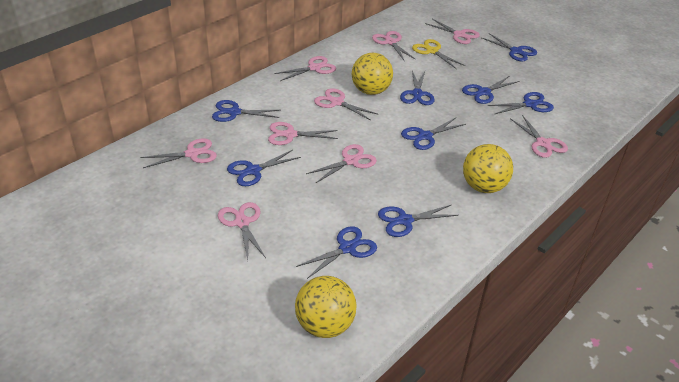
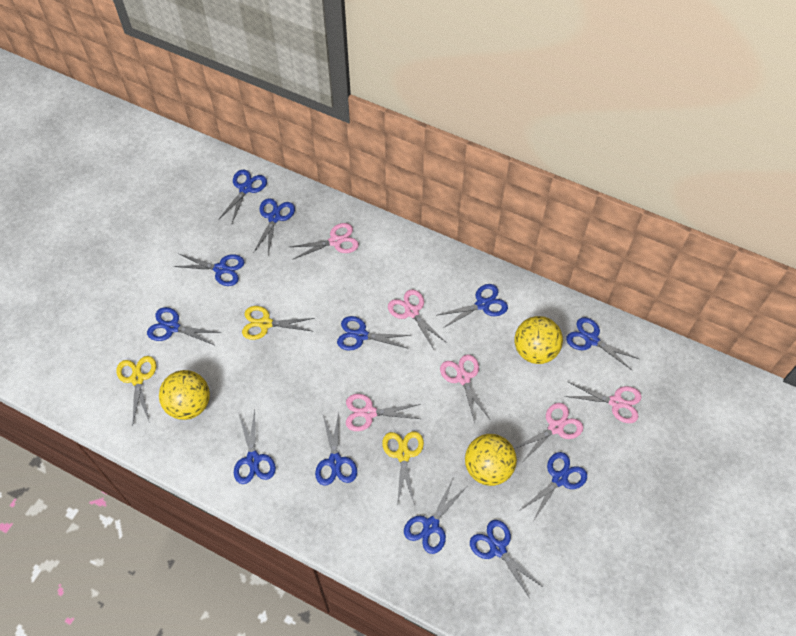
blue scissors: [212,100,280,122] [227,150,301,186] [296,226,377,279] [378,205,459,237] [400,71,435,105] [401,118,466,150] [462,76,519,104] [482,33,537,61] [488,92,554,114] = 9 -> [147,307,221,345] [173,254,245,286] [218,170,267,225] [234,411,276,484] [253,198,295,254] [315,413,357,486] [337,316,411,351] [404,479,467,554] [438,284,508,328] [470,520,541,598] [519,452,587,521] [566,317,639,371] = 12
pink scissors: [140,138,217,168] [218,202,266,260] [268,122,338,145] [274,56,336,81] [306,144,377,184] [314,88,377,120] [372,31,416,60] [425,19,480,44] [511,115,568,158] = 9 -> [290,223,359,259] [346,394,421,431] [388,289,447,351] [440,354,490,423] [514,403,583,461] [564,382,642,423] = 6
yellow scissors: [412,39,466,69] = 1 -> [116,356,156,423] [242,306,315,340] [382,431,424,506] = 3

